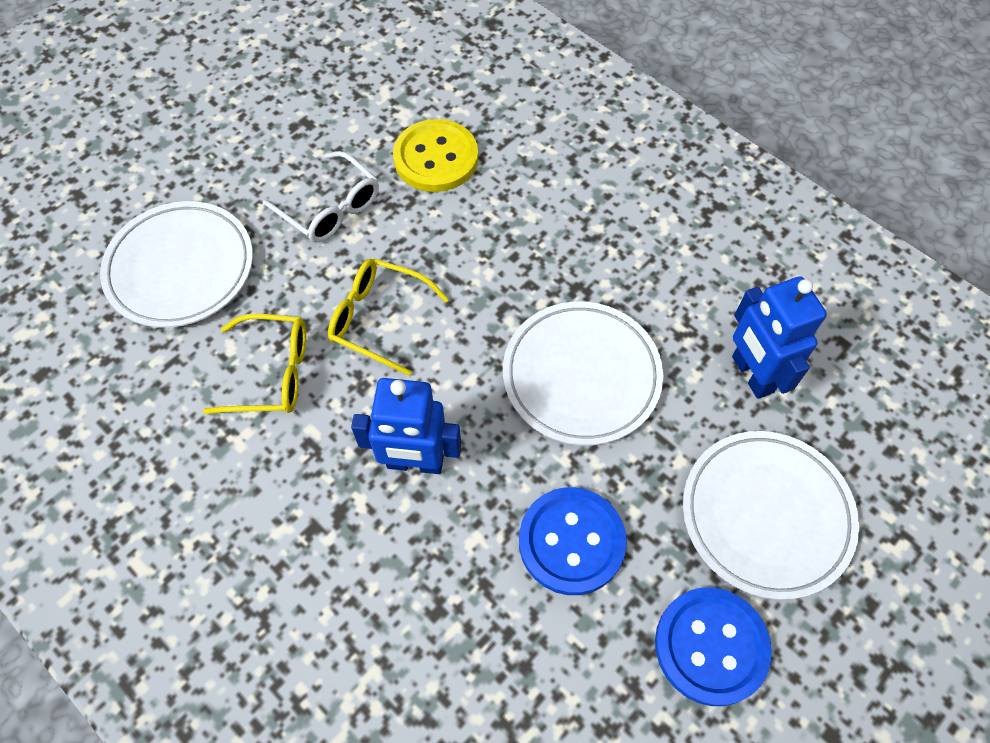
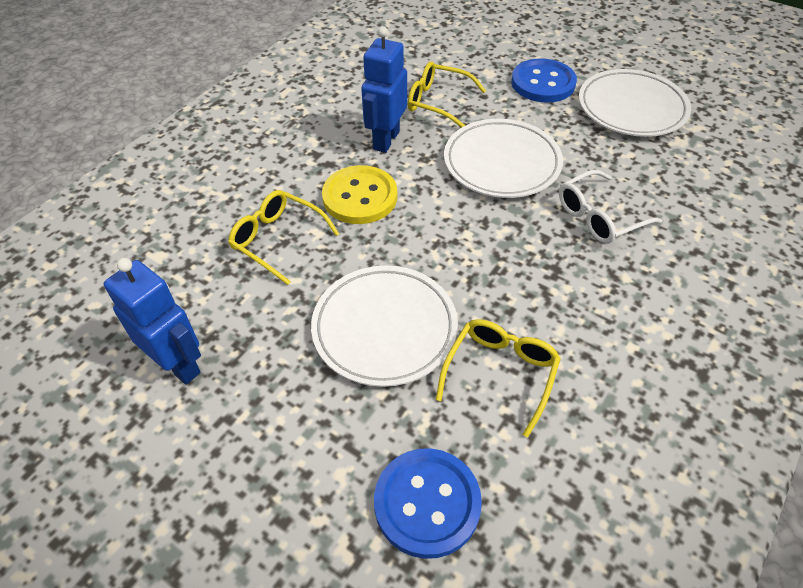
yellow glasses: [203,314,306,414] [328,259,449,376] = 2 -> [228,190,339,285] [408,61,486,128] [436,319,561,438] = 3

